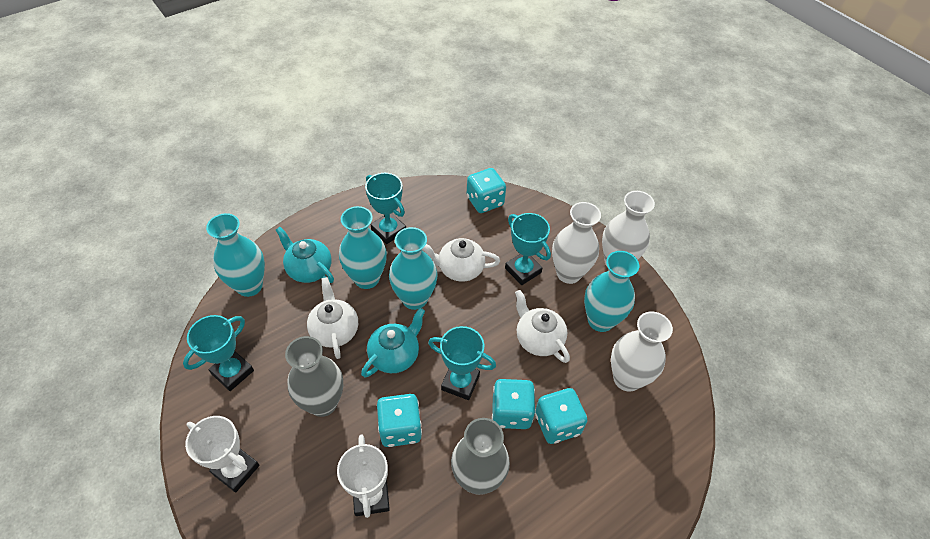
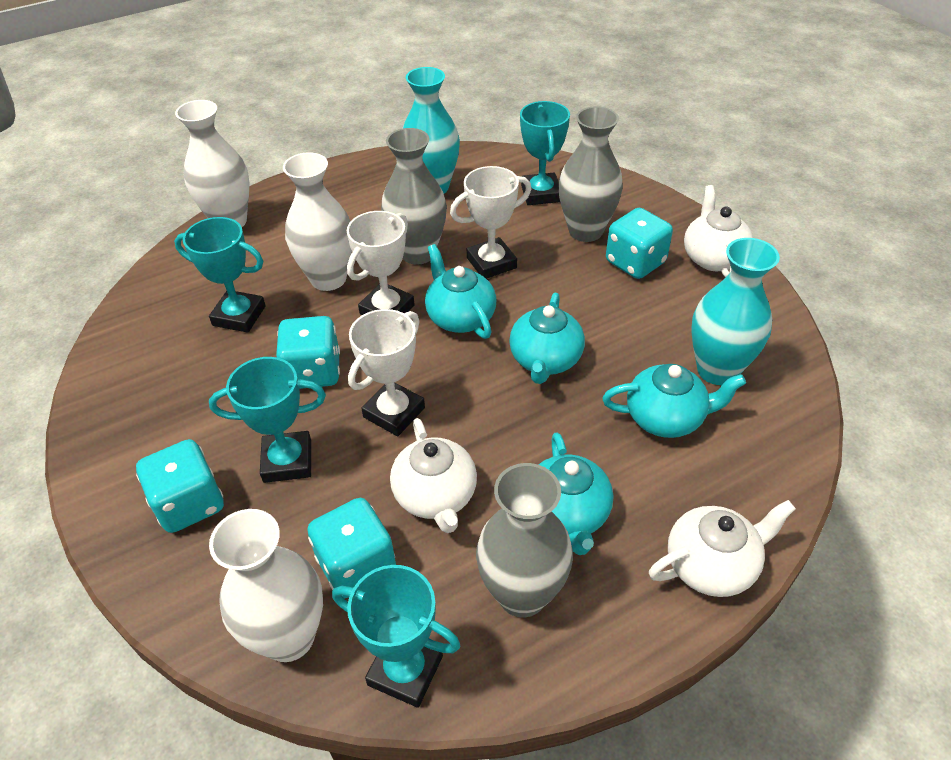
grey vase: [285,336,343,417] [451,418,510,495] = 2 -> [381,128,447,265] [476,463,573,617] [559,106,623,242] = 3
turquoise teapot: [276,227,334,283] [361,308,425,377] = 2 -> [425,244,496,339] [509,293,585,384] [538,433,613,555] [602,364,746,438] = 4
turquoise vase: [206,213,265,297] [339,206,387,289] [389,227,438,310] [584,251,639,332] = 4 -> [402,67,460,194] [691,238,780,385] = 2
white trophy: [185,416,259,493] [337,434,390,518] = 2 -> [347,211,415,315] [348,309,425,436] [450,166,531,279] = 3

